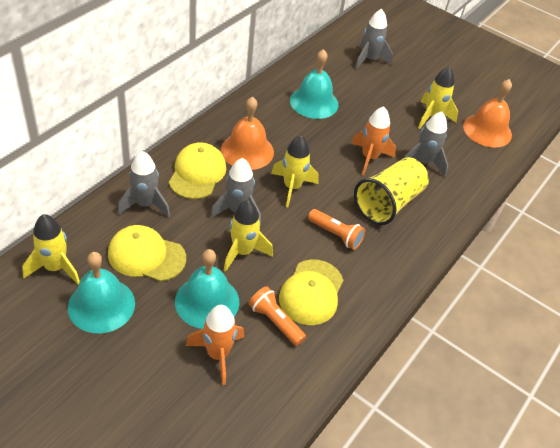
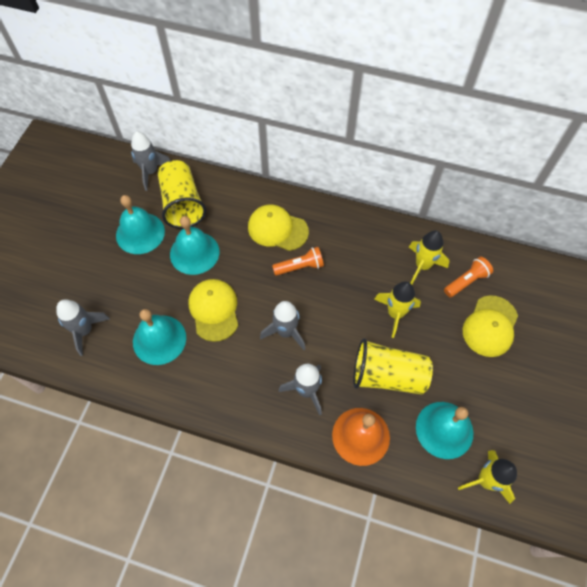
orange bell: [221,96,274,170] [463,79,512,147] = 2 -> [332,408,390,466] = 1
orange rocket: [186,305,244,385] [351,106,396,175] = 2 -> none = 0
turquoise bell: [68,252,135,333] [175,249,239,329] [290,49,338,119] = 3 -> [116,195,165,254] [133,309,186,365] [170,216,219,275] [416,402,473,459] = 4
yellow cup: [354,157,429,225] = 1 -> [158,160,206,229] [353,338,433,395] = 2
yellow rocket: [22,214,80,285] [224,200,273,272] [271,135,319,207] [418,66,458,129] = 4 -> [374,281,421,338] [409,230,449,284] [458,450,517,504] = 3

